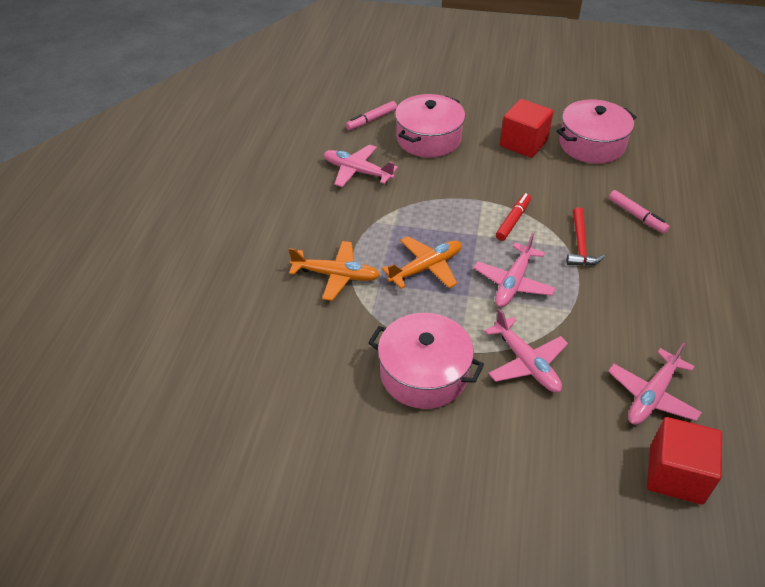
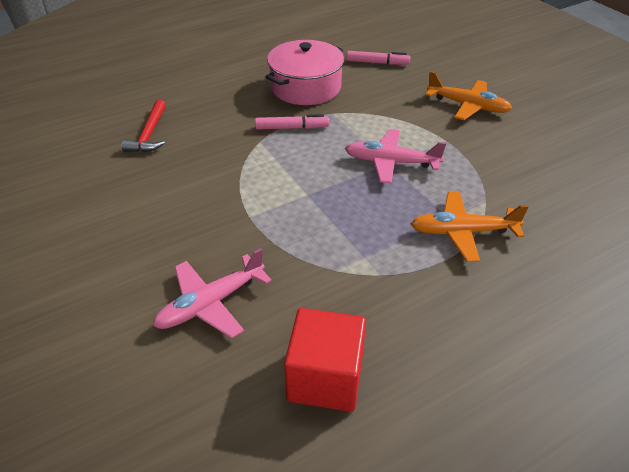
pink plane: [324,145,398,187] [474,233,556,307] [484,308,568,392] [608,342,702,425] = 4 -> [153,248,272,338] [345,129,446,184] = 2
pink pot: [368,313,484,409] [395,94,465,157] [557,99,637,164] = 3 -> [265,40,344,105] = 1
red cube: [500,99,554,158] [647,417,722,505] = 2 -> [284,308,366,412] = 1
red marker: [496,193,531,241] = 1 -> none = 0

